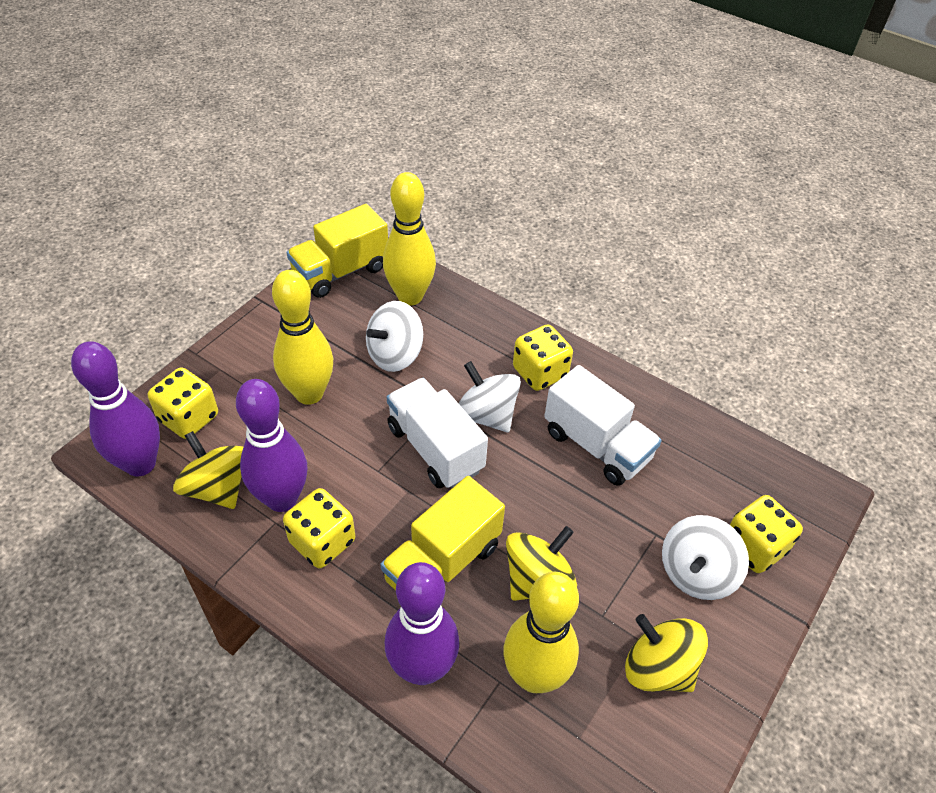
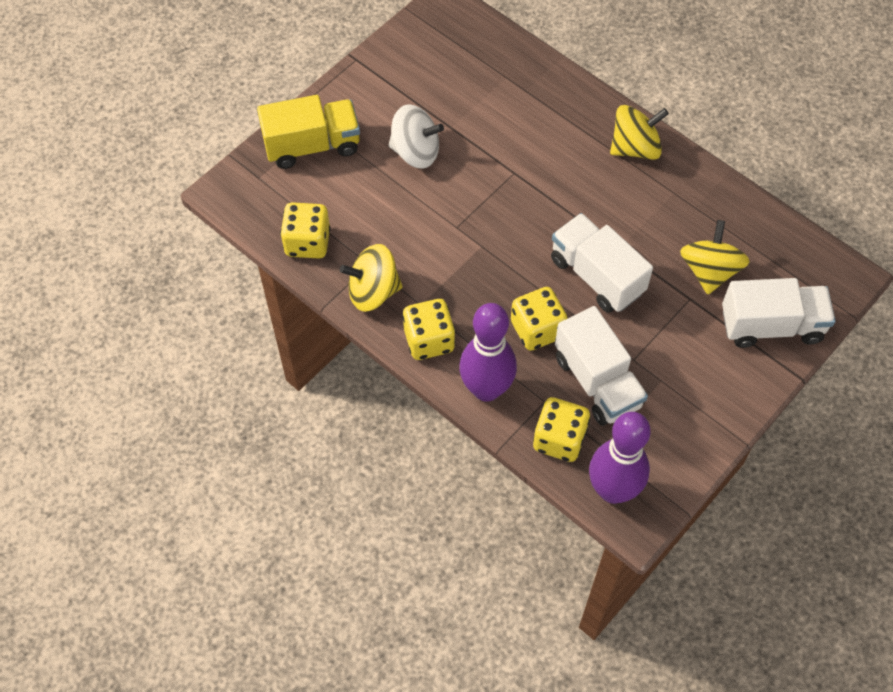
purple bowling pin: [71,341,160,476] [236,379,307,512] [385,562,459,685] = 3 -> [459,303,517,402] [589,412,651,504] = 2
white spinning top: [366,301,423,372] [458,361,521,432] [662,515,749,600] = 3 -> [389,104,444,169] = 1
white truck: [387,378,488,488] [544,365,662,486] = 2 -> [551,213,653,313] [555,306,648,426] [722,278,836,348] = 3
yellow bowling pin: [272,270,333,405] [383,172,436,305] [503,572,579,693] = 3 -> none = 0
yellow truck: [287,204,388,298] [381,476,505,591] = 2 -> [257,95,360,169] = 1

